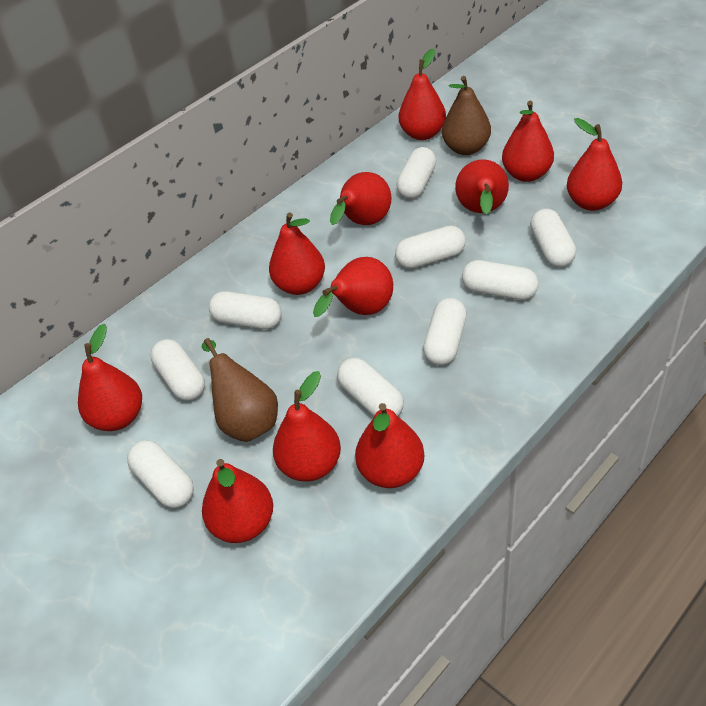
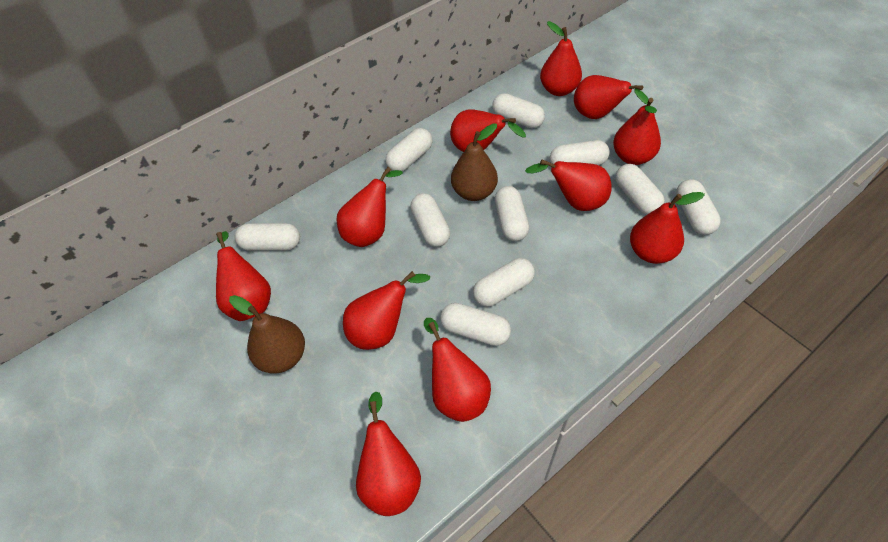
white capsule: [127,440,194,508] [150,339,205,401] [209,291,282,329] [337,358,404,416] [395,226,466,269] [397,147,436,199] [423,298,467,365] [462,260,539,300] [530,209,576,267] = 9 -> [235,223,300,251] [386,128,433,172] [410,193,450,247] [440,303,511,346] [473,258,535,307] [492,93,545,128] [495,186,529,241] [550,140,610,165] [615,164,665,214] [676,179,721,235] = 10

